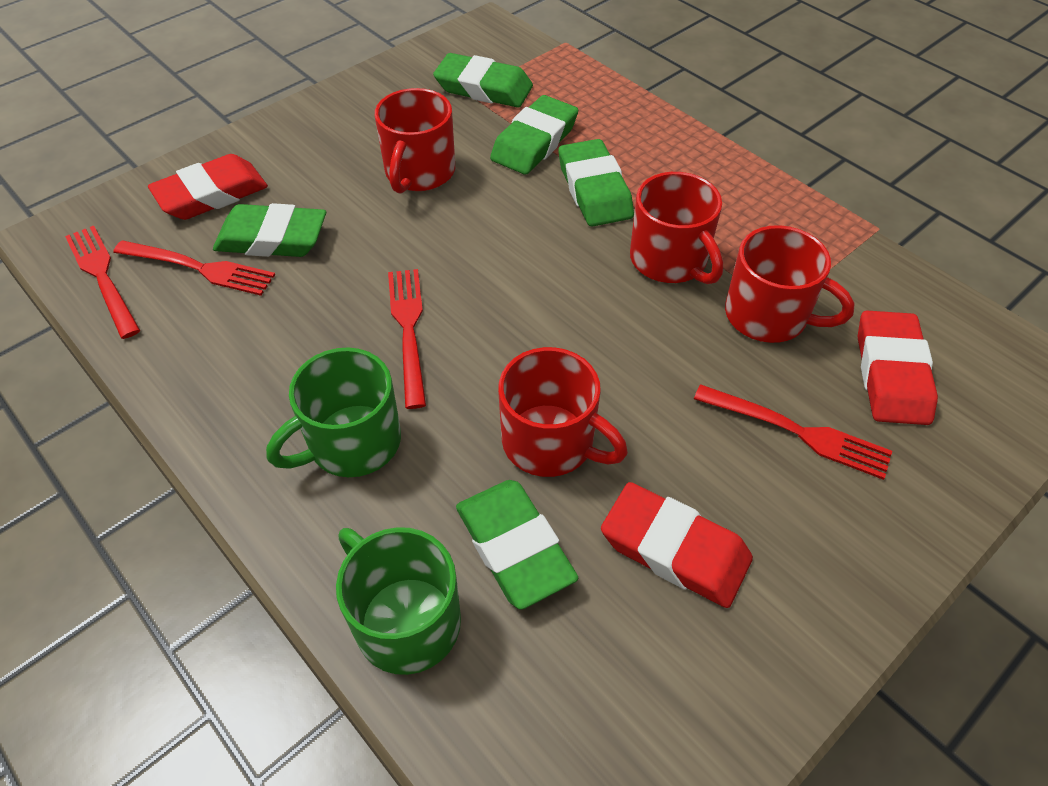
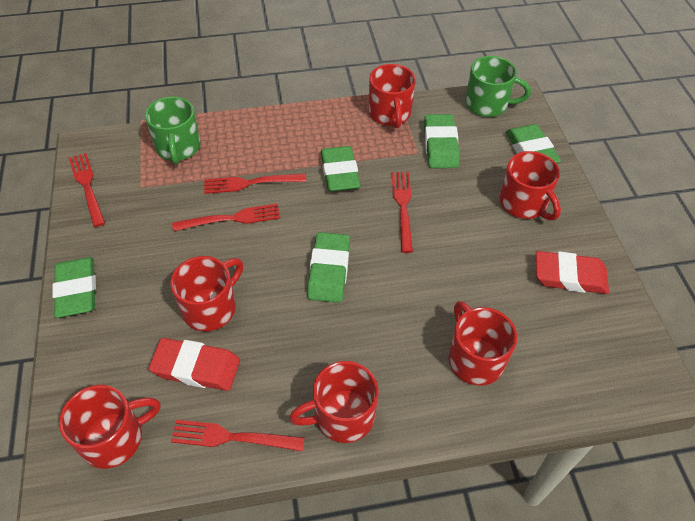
red eraser: [148,154,268,220] [601,482,753,608] [858,310,938,425] = 3 -> [149,338,240,391] [536,251,609,294] = 2
red fork: [65,226,140,339] [113,240,275,296] [388,269,426,409] [694,384,892,480] = 4 -> [69,153,105,227] [171,420,305,451] [172,204,280,231] [204,174,306,194] [391,172,413,253] = 5
red mug: [375,88,455,194] [498,347,628,477] [630,172,723,284] [725,225,855,343] = 4 -> [59,385,161,469] [170,256,243,331] [289,361,379,443] [369,64,416,128] [449,301,517,386] [499,151,561,221] = 6

